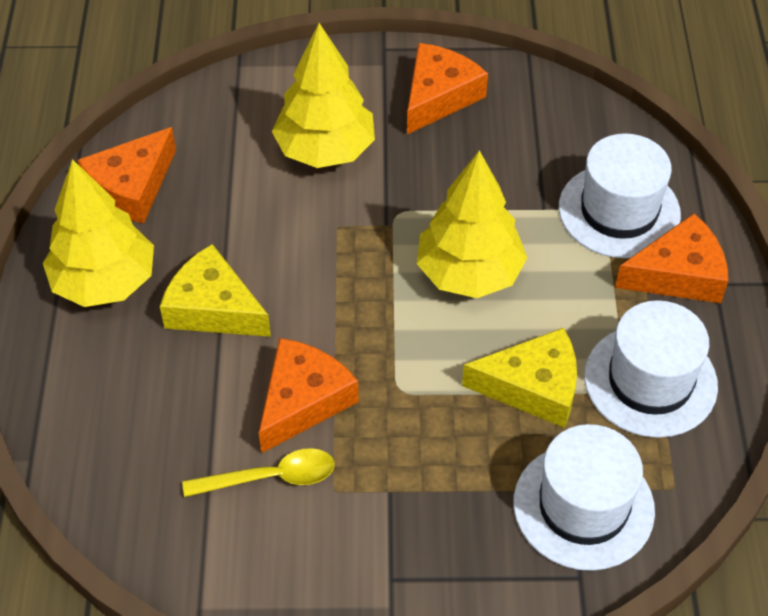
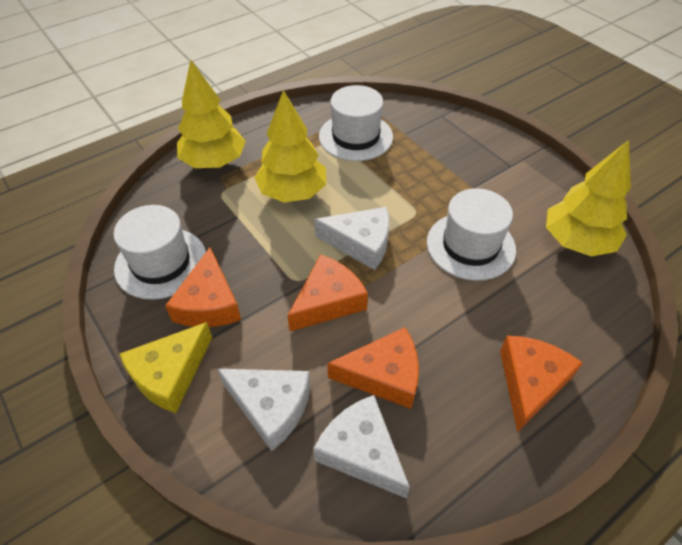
white cheese: none = 0 -> [218,369,310,451] [313,395,410,499] [314,207,389,270] = 3
yellow cheese: [160,244,271,337] [462,328,577,428] = 2 -> [120,322,212,413] = 1
yellow spoon: [182,448,335,497] = 1 -> none = 0

